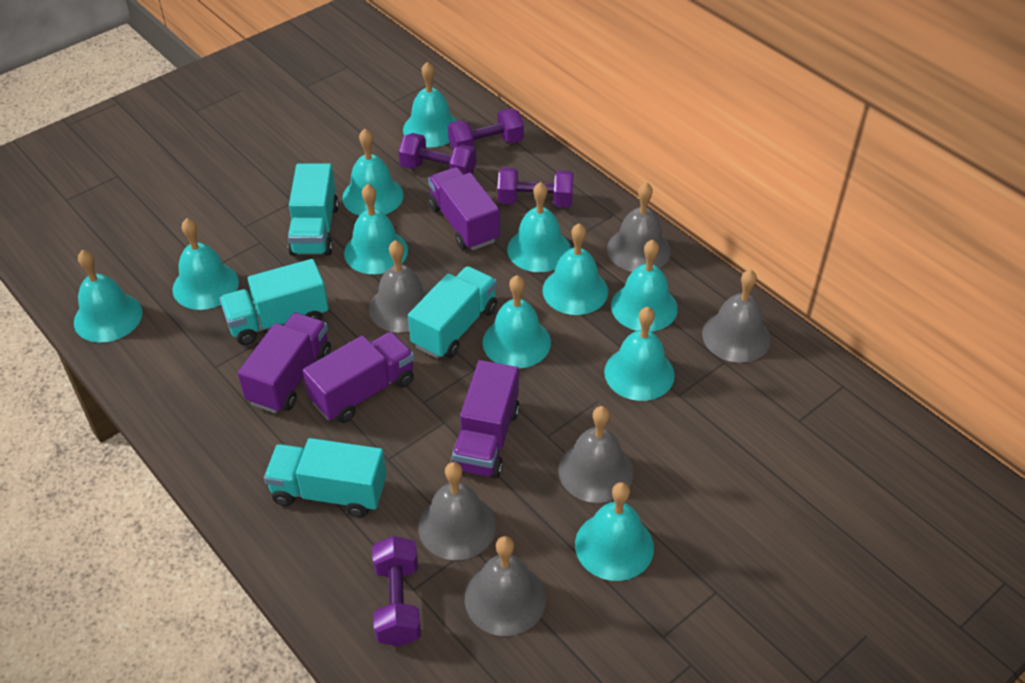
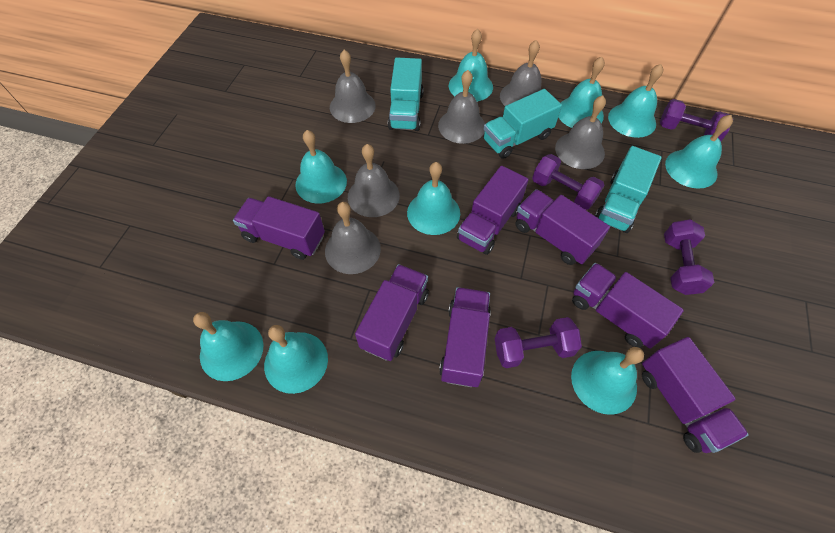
purple truck: [238,313,331,413] [303,332,414,423] [428,167,500,250] [451,360,520,478] = 4 -> [233,196,325,260] [355,264,429,361] [439,287,491,387] [457,166,529,255] [516,189,610,265] [572,263,684,349] [642,337,749,453] = 7
turquoise bell: [74,250,143,343] [172,218,239,310] [342,129,403,216] [344,184,408,274] [403,62,457,147] [483,275,551,369] [507,182,571,272] [543,223,608,315] [575,482,654,581] [604,307,675,401] [611,240,678,332] = 11 -> [193,312,264,381] [264,325,328,394] [295,130,347,204] [407,162,460,235] [449,29,493,101] [558,57,605,128] [571,347,644,415] [608,64,664,138] [665,115,733,189] = 9
turquoise truck: [219,259,328,345] [264,438,387,517] [288,163,339,256] [408,266,497,359] = 4 -> [388,58,424,131] [483,89,562,159] [595,146,662,233] = 3

